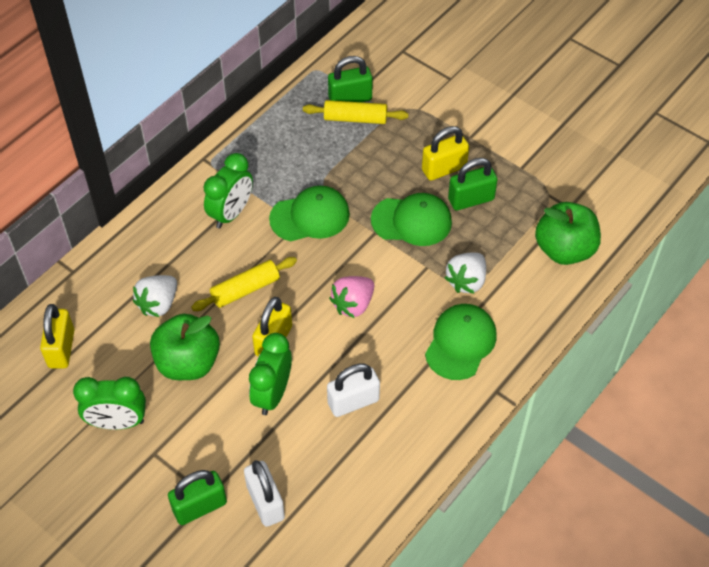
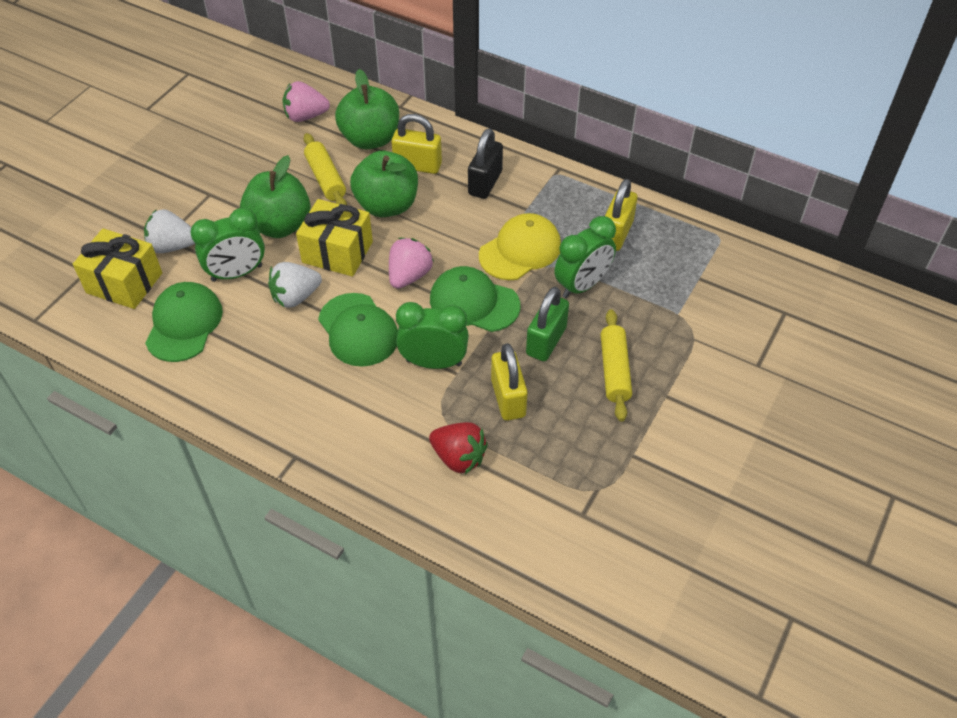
black padlock: none = 0 -> [468,128,503,199] = 1
green apple: [150,314,220,380] [535,202,601,265] = 2 -> [240,155,311,238] [335,69,399,149] [350,151,418,217] = 3
green padlock: [168,470,227,525] [328,56,373,102] [448,158,498,211] = 3 -> [526,287,569,361] = 1
pink strawberry: [329,276,374,318] = 1 -> [282,81,330,122] [389,238,434,289] = 2
red strawberry: none = 0 -> [429,422,488,474] = 1
white padlock: [244,460,285,527] [327,363,380,417] = 2 -> none = 0
yellow cap: none = 0 -> [479,213,561,280] = 1
yellow gift: none = 0 -> [73,229,162,309] [296,199,373,276] = 2

